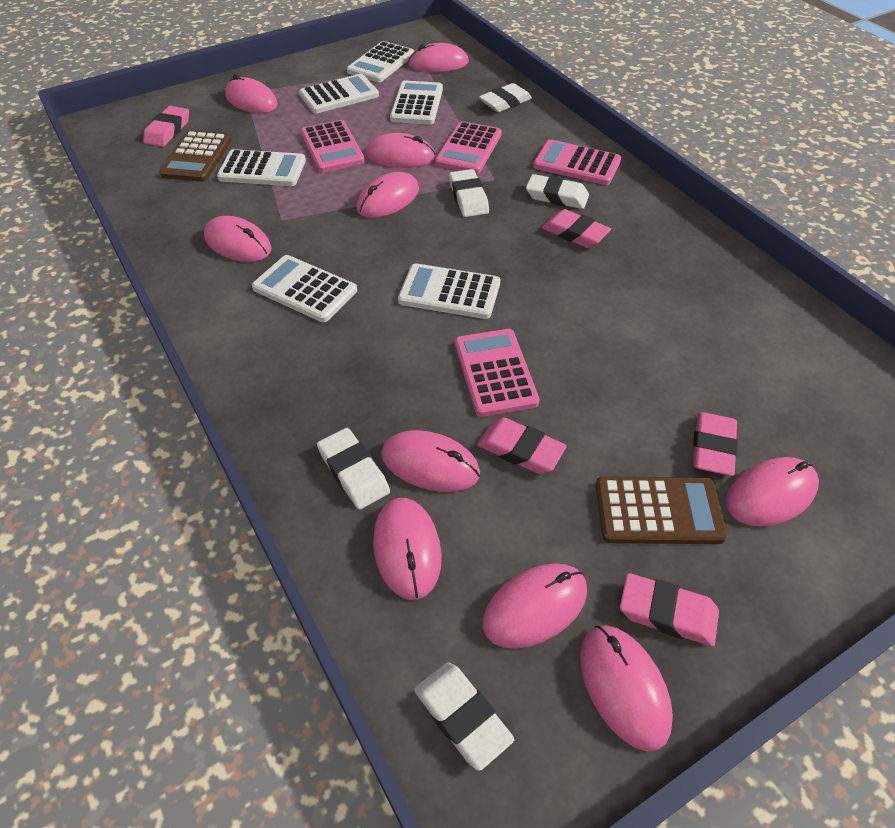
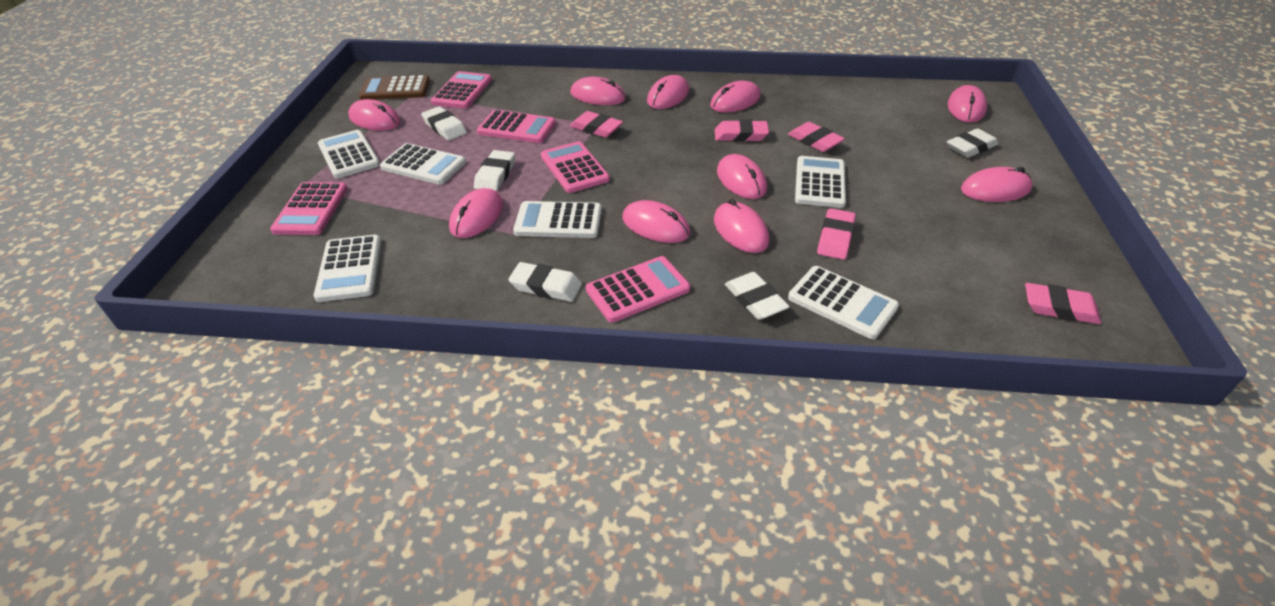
brown calculator: [160,130,232,182] [596,476,727,544] = 2 -> [359,75,430,100] = 1
pink calculator: [301,120,365,173] [435,121,502,174] [455,329,540,417] [533,139,621,185] = 4 -> [270,182,348,235] [431,71,492,109] [477,110,556,143] [541,141,610,193] [586,256,690,323] = 5

